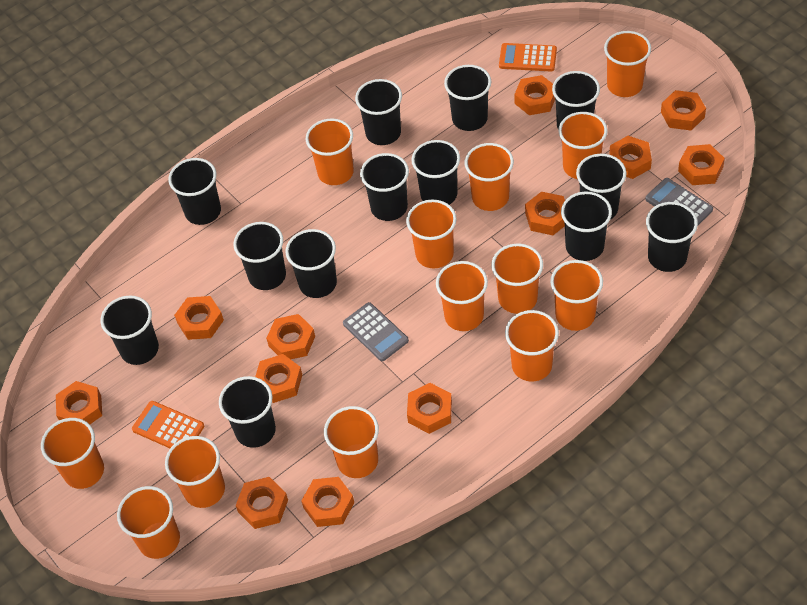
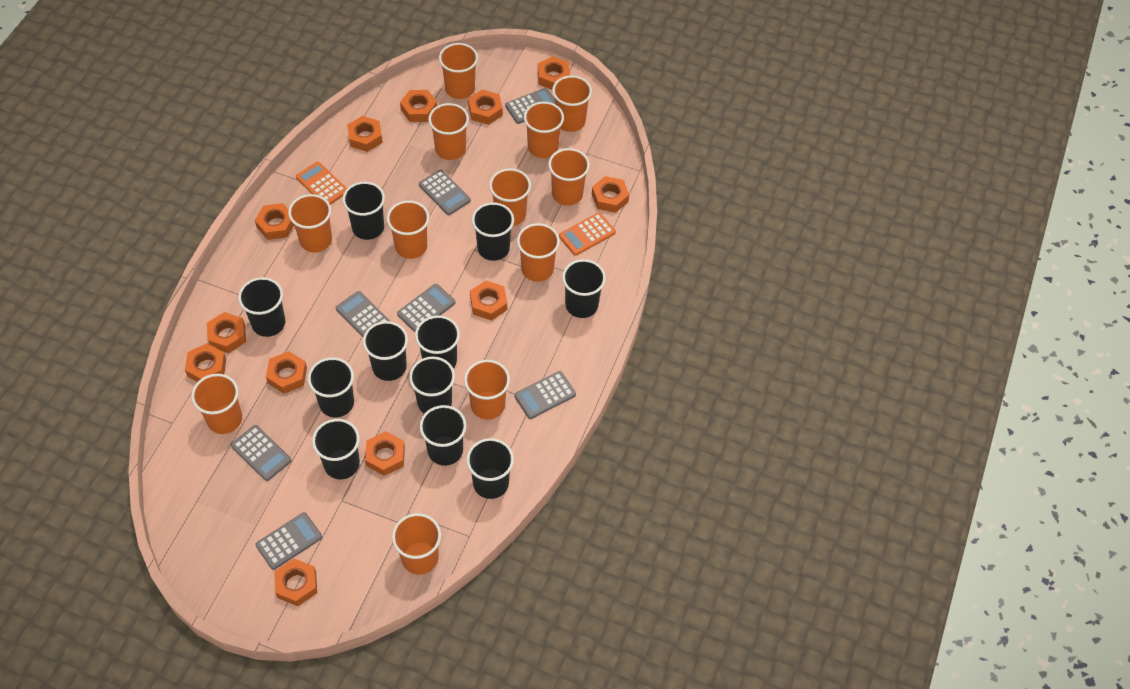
black cup: [100,296,159,365] [168,158,221,225] [219,376,276,448] [233,222,286,290] [285,229,337,298] [355,79,402,145] [360,153,409,221] [411,140,460,205] [444,65,491,131] [552,71,600,130] [561,192,612,261] [576,154,626,220] [646,202,698,272] = 13 -> [238,277,285,337] [308,357,354,417] [312,419,360,479] [342,182,385,240] [363,321,408,381] [409,356,455,414] [415,315,460,369] [419,405,467,466] [466,438,514,499] [472,202,514,261] [562,259,606,318] = 11
grey calculator: [343,302,409,361] [645,178,713,225] = 2 -> [231,425,291,481] [255,512,322,570] [336,291,391,337] [397,284,455,332] [419,169,471,215] [505,88,555,124] [514,371,576,419] = 7
orange cup: [41,418,104,489] [117,486,180,559] [165,436,225,508] [306,119,354,185] [324,406,379,478] [406,200,457,268] [436,261,488,331] [465,143,514,211] [491,244,543,314] [505,310,559,382] [550,260,603,331] [558,112,607,179] [604,31,651,97] = 13 -> [191,374,242,434] [288,194,332,252] [387,200,429,259] [392,513,441,575] [428,103,469,160] [439,43,478,99] [464,360,510,420] [489,168,531,226] [517,223,560,282] [524,102,564,158] [548,148,590,206] [552,76,592,132] = 12

